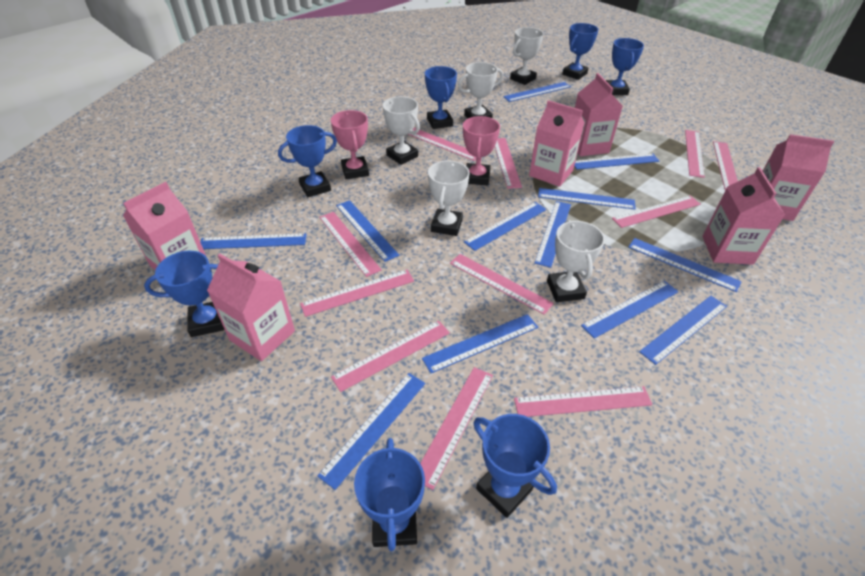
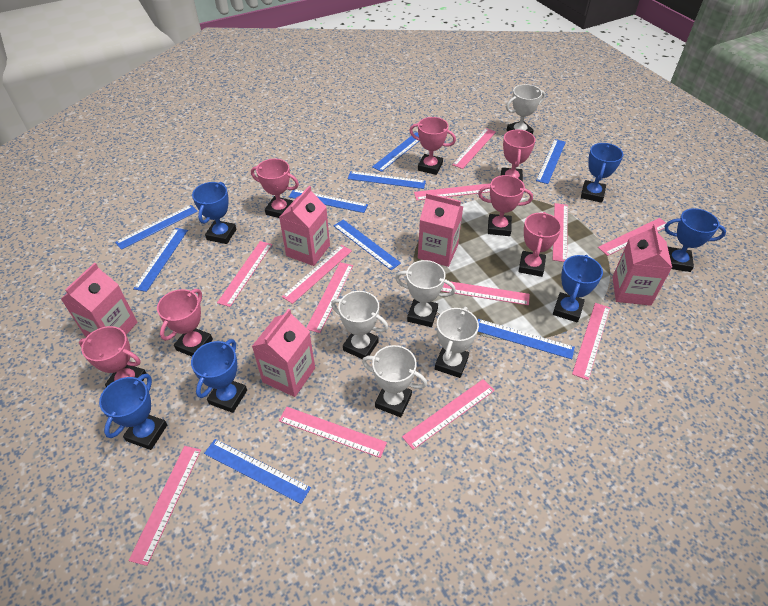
blue ruler: [200,233,307,249] [317,373,425,490] [336,200,399,262] [422,314,538,373] [464,202,547,251] [503,82,571,102] [534,201,571,268] [538,188,636,210] [574,154,659,170] [581,281,679,339] [628,238,742,292] [639,296,727,365] = 12 -> [115,205,198,250] [133,228,188,292] [204,439,311,504] [289,189,368,213] [333,220,401,270] [348,171,426,189] [372,132,419,172] [478,319,575,359] [536,139,566,184] = 9
blue trophy: [144,251,225,337] [278,125,337,197] [354,438,425,551] [425,66,457,129] [473,414,557,518] [562,23,599,80] [606,38,644,95] = 7 -> [99,374,167,450] [191,339,247,413] [192,182,236,244] [553,255,603,322] [581,143,623,203] [665,208,726,272] = 6
pink carton: [123,182,206,270] [207,254,295,361] [529,100,585,187] [575,73,623,156] [702,167,785,265] [763,134,834,221] = 6 -> [61,263,138,337] [252,309,315,397] [279,186,330,266] [418,193,463,267] [612,224,672,306] = 5
pink ruler: [300,270,414,317] [319,212,382,277] [331,320,450,392] [408,128,476,161] [420,367,493,490] [450,254,554,315] [495,138,522,189] [514,386,652,417] [612,196,701,228] [685,130,705,178] [713,141,738,190] = 11 -> [128,446,201,566] [217,241,272,307] [279,407,387,458] [282,245,352,304] [306,262,353,333] [402,379,495,450] [414,183,490,200] [441,281,530,305] [452,128,496,169] [553,203,568,262] [572,303,610,380] [598,218,670,256] = 12
pink trophy: [331,110,369,179] [463,116,500,185] = 2 -> [79,326,147,387] [157,289,213,356] [251,159,299,218] [409,117,456,175] [478,175,533,236] [501,129,536,182] [518,212,562,277] = 7

